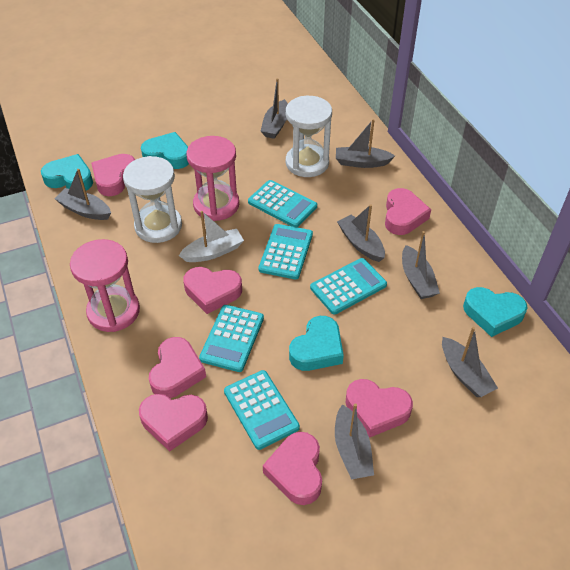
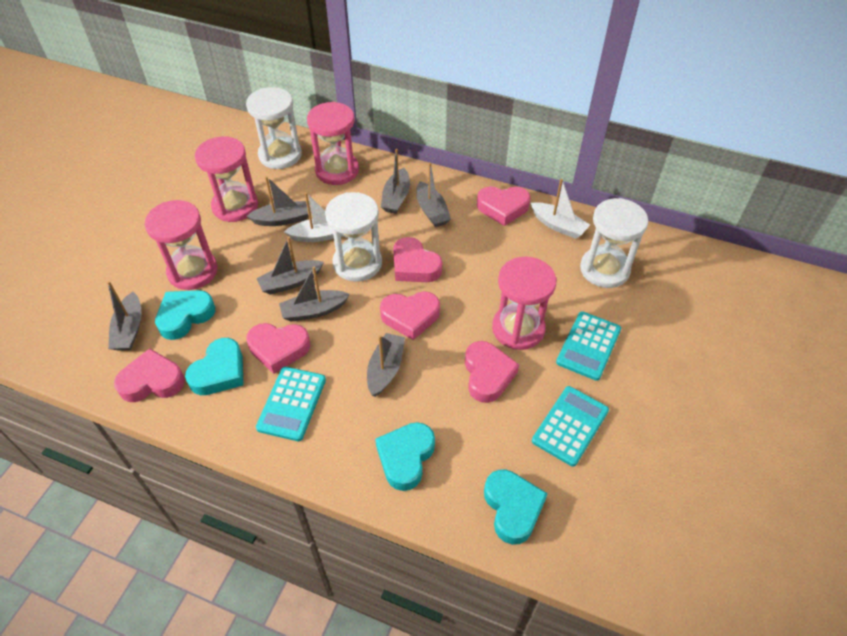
pink heart: [91,154,135,196] [139,394,208,451] [149,337,206,398] [183,267,242,314] [263,432,322,505] [346,379,413,438] [385,188,431,235] = 7 -> [114,348,185,402] [246,323,310,374] [380,291,440,340] [393,237,442,282] [465,341,519,403] [477,186,531,226] = 6
pink hourglass: [70,239,140,332] [186,136,239,221] = 2 -> [145,200,218,290] [195,136,258,222] [307,102,359,185] [492,257,556,350] = 4
turquoise calculator: [199,305,264,372] [224,370,300,450] [248,180,317,227] [259,224,313,279] [310,258,387,314] = 5 -> [256,367,326,441] [532,386,609,467] [556,311,621,381] = 3
white boat: [179,211,244,262] = 1 -> [284,192,344,242] [531,179,590,239] = 2
white hourglass: [123,156,182,243] [286,96,332,177] = 2 -> [246,87,302,169] [325,192,382,282] [580,198,648,288] = 3

